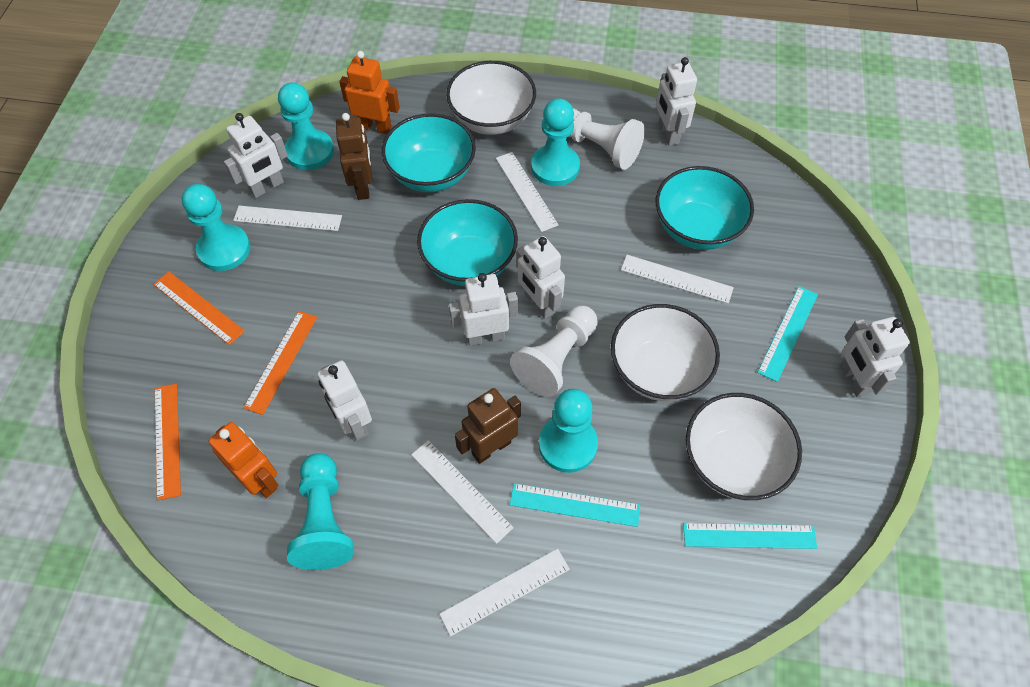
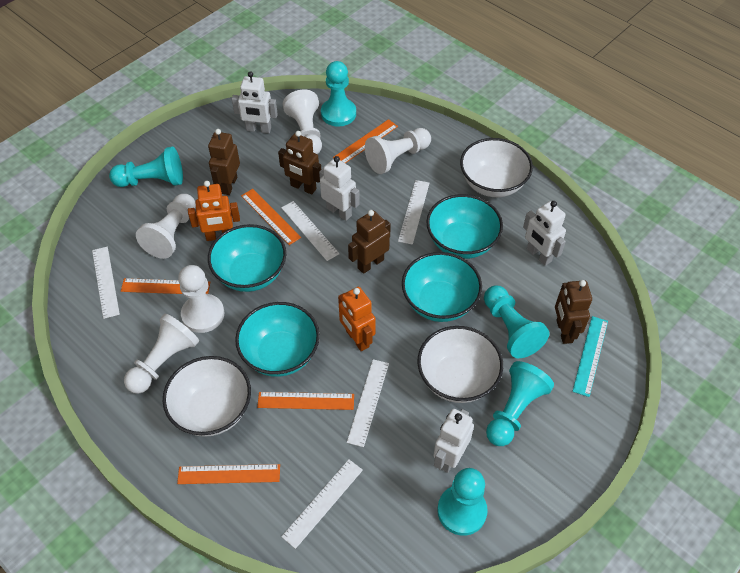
brown robot: [336,113,372,200] [455,388,521,464] = 2 -> [208,129,240,195] [278,131,321,195] [348,210,391,274] [555,280,592,344] = 4
orange ruler: [153,271,245,345] [155,384,181,500] [243,311,317,415] = 3 -> [121,278,210,294] [177,464,280,484] [241,189,301,245] [257,392,354,410] [333,119,398,163] = 5
turquoise bowl: [382,113,476,192] [417,199,518,286] [656,166,754,250] = 3 -> [208,224,286,292] [235,302,320,377] [402,252,482,322] [426,194,503,259] = 4
turquoise ruler: [510,483,640,527] [683,523,817,549] [757,286,818,382] = 3 -> [572,316,608,397] = 1
white pawn: [510,306,598,397] [568,108,645,170] = 2 -> [124,314,199,394] [136,194,196,259] [178,265,224,333] [283,90,322,154] [365,128,431,174] = 5
white robot: [224,113,288,198] [317,360,372,441] [449,273,518,346] [516,236,565,319] [656,57,697,146] [840,317,910,397] = 6 -> [232,71,278,133] [319,156,360,221] [433,409,474,473] [523,201,566,266] = 4

